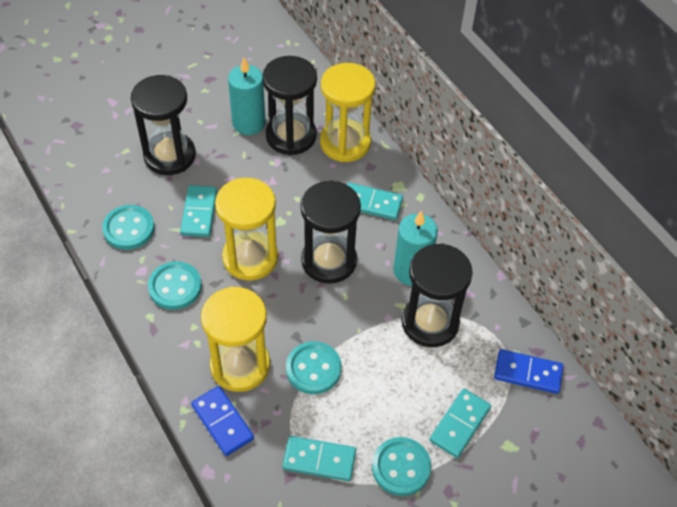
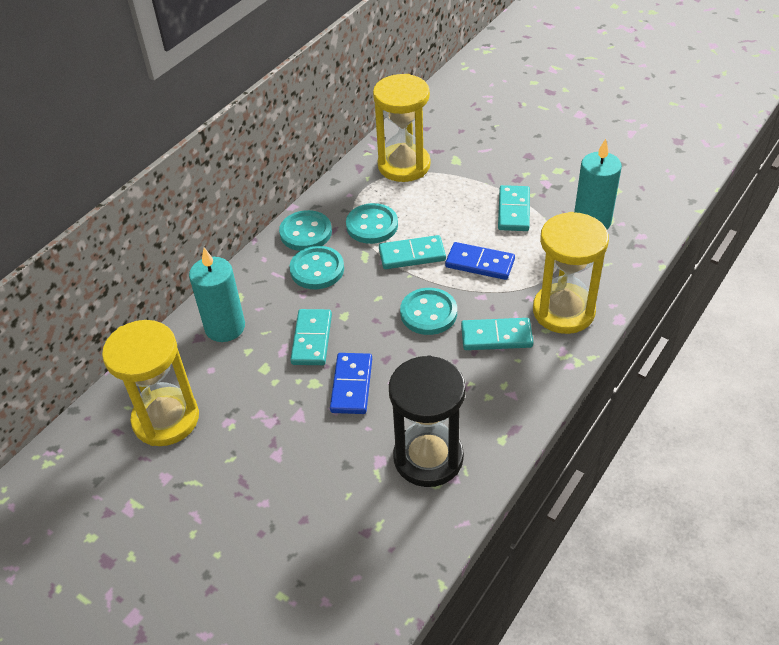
black hourglass: [131,75,196,175] [262,56,317,155] [301,180,361,284] [402,243,473,347] = 4 -> [389,355,466,487] = 1

